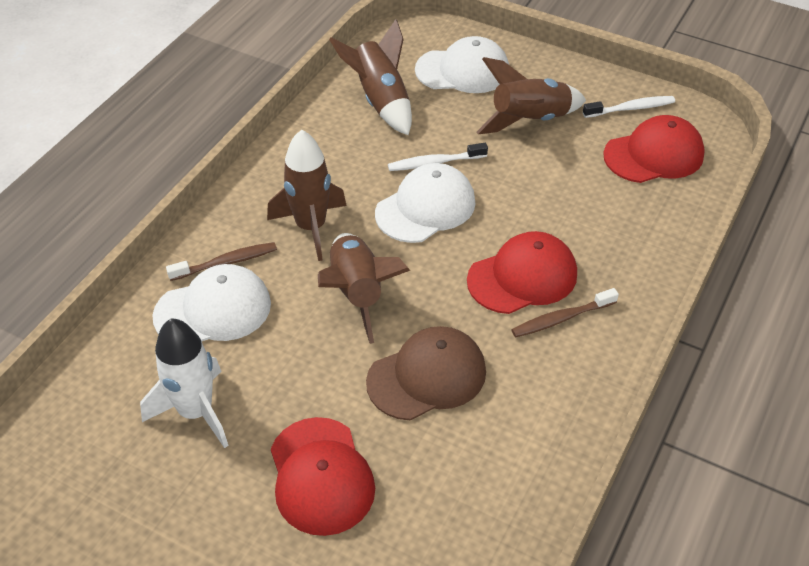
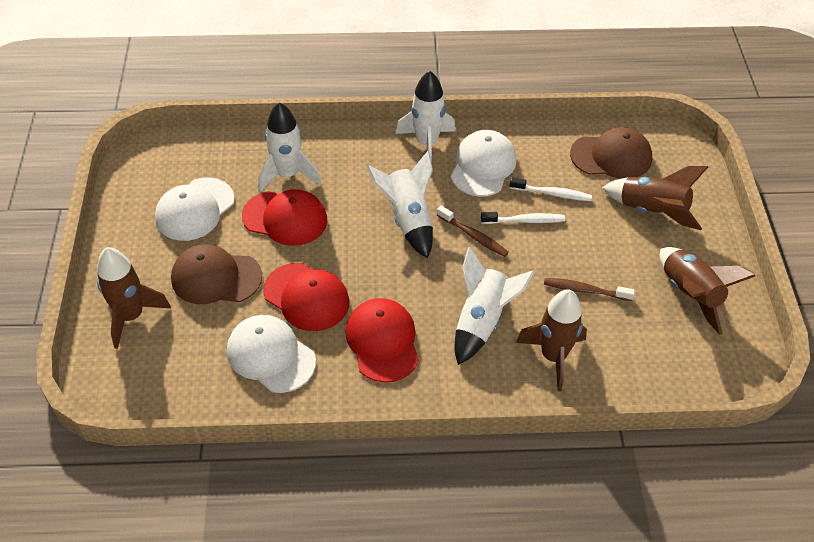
brown cap: [366,326,486,421] = 1 -> [171,244,262,304] [570,127,652,179] = 2
white rocket: [140,319,229,448] = 1 -> [258,102,321,192] [367,151,433,258] [396,71,455,161] [455,247,534,365] = 4

